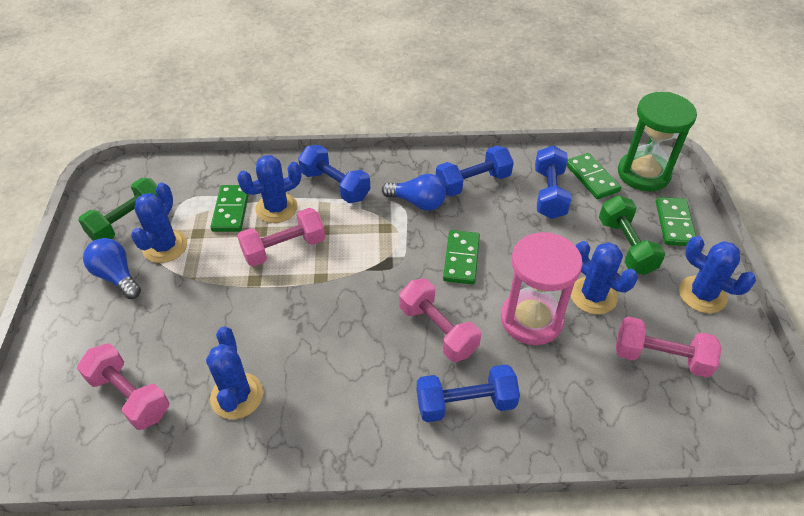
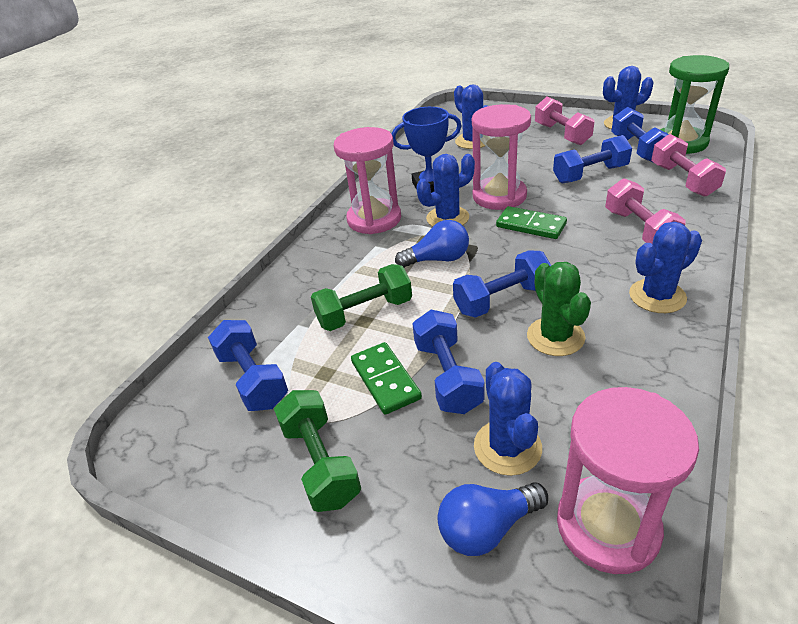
blue dumbbell: [298,145,370,203] [417,364,520,422] [436,146,514,197] [535,146,571,219] = 4 -> [208,320,288,411] [412,310,484,414] [453,251,551,318] [553,135,632,183] [611,107,669,163] = 5
blue trophy: none = 0 -> [391,107,462,193] = 1
green cactus: none = 0 -> [527,262,591,356] = 1
green domino: [210,185,249,232] [443,230,480,284] [567,153,621,199] [656,197,696,246] = 4 -> [351,342,422,415] [496,206,567,239] = 2
pink dumbbell: [77,343,169,430] [237,208,325,267] [399,279,481,362] [616,317,722,378] = 4 -> [535,97,594,145] [605,178,686,244] [651,134,726,197] = 3
pink hourglass: [501,232,583,345] = 1 -> [334,127,401,234] [472,104,531,210] [557,387,699,574] = 3

